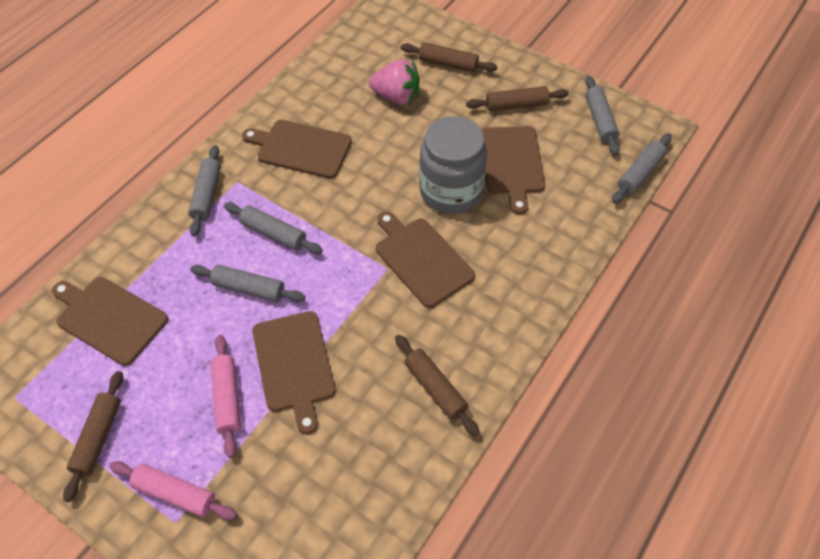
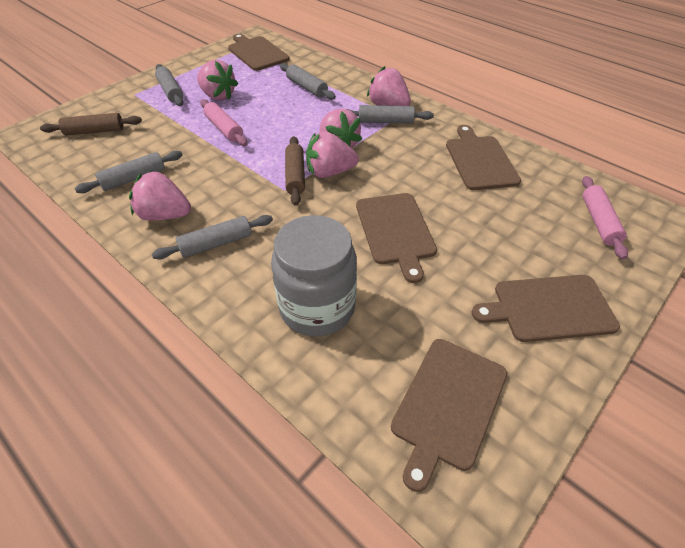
brown rolling pin: [63,371,123,502] [395,335,480,436] [401,42,498,72] [466,86,569,111] = 4 -> [40,113,142,136] [285,136,305,206] = 2
pink strawberry: [369,59,420,105] = 1 -> [129,170,191,220] [197,60,238,100] [306,131,359,178] [320,109,362,148] [367,66,411,106] = 5

